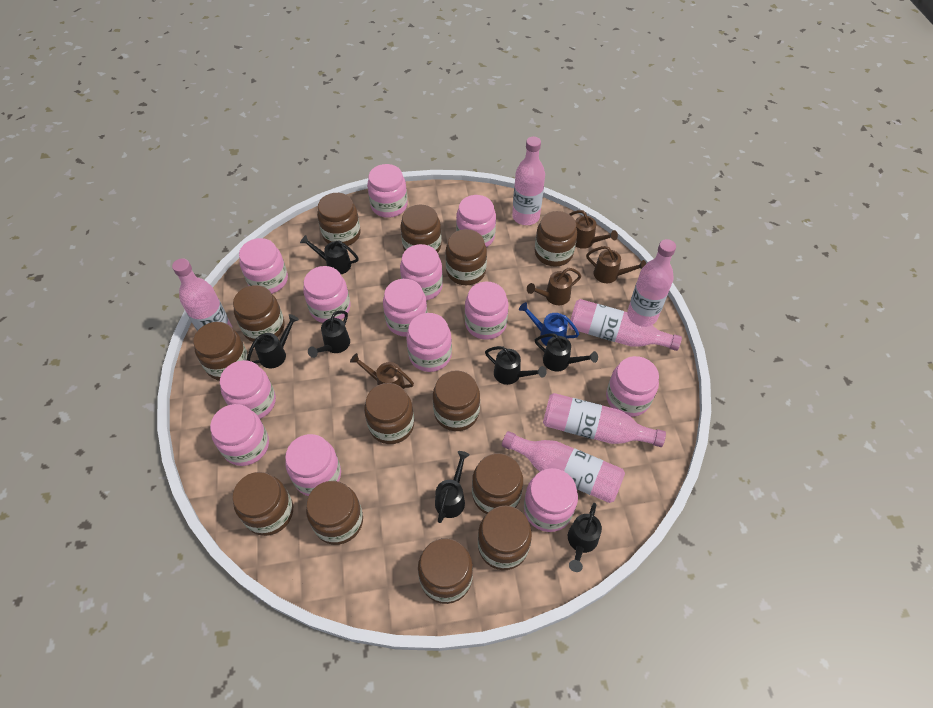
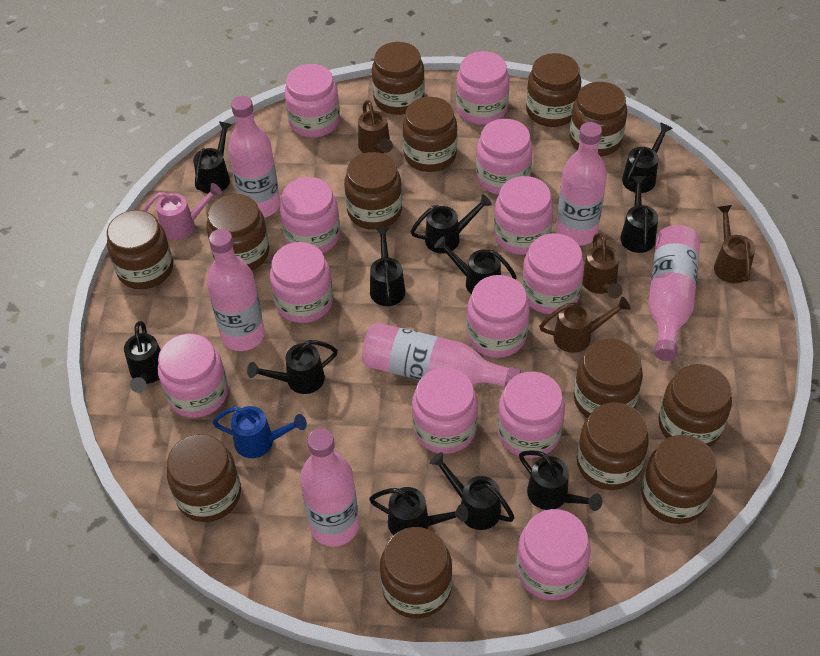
black watering can: [247,314,299,368] [300,235,359,274] [308,310,350,358] [435,451,470,523] [485,346,546,385] [535,333,598,372] [568,503,602,572] = 7 -> [124,321,161,393] [193,121,232,194] [247,340,338,394] [369,487,468,535] [370,227,405,306] [410,194,492,253] [430,452,515,530] [434,236,517,294] [519,450,602,511] [620,176,658,253] [622,122,673,193] = 11
pink jar: [210,404,269,466] [220,360,276,419] [239,238,288,294] [285,434,341,496] [303,266,351,323] [367,164,408,218] [383,279,428,337] [400,244,443,301] [406,313,452,372] [456,195,496,247] [465,282,509,340] [524,468,578,532] [606,356,659,417] = 13 -> [158,334,228,418] [270,242,333,323] [280,177,340,253] [284,64,340,138] [412,368,478,454] [456,51,509,125] [467,275,530,358] [476,119,533,195] [494,176,553,255] [497,372,565,458] [516,509,591,600] [522,233,584,314] = 12
pink watering can: none = 0 -> [143,183,222,240] = 1

